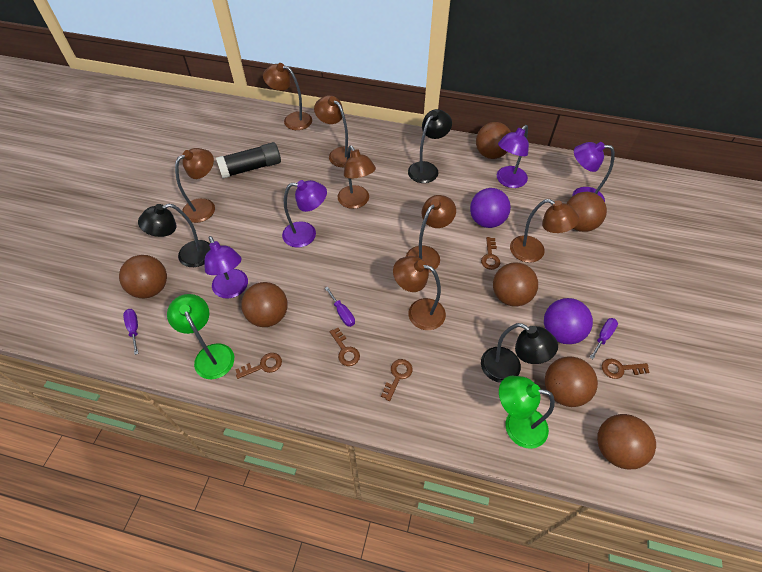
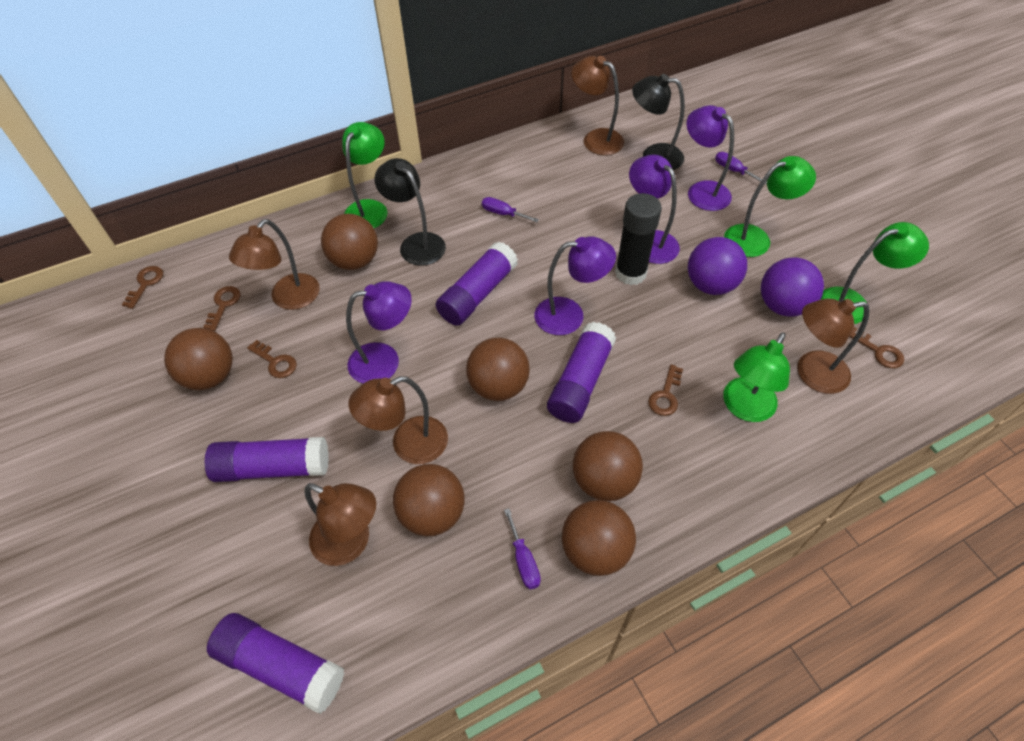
black lamp: [138,204,210,267] [408,109,452,183] [481,323,558,383] = 3 -> [374,158,446,266] [632,74,685,170] = 2
brown ball: [119,255,167,298] [241,282,288,327] [476,122,511,159] [493,262,538,307] [545,357,598,407] [566,192,607,232] [597,414,656,469] = 7 -> [164,328,233,390] [321,214,378,270] [393,464,464,536] [466,338,530,401] [562,500,636,576] [573,431,643,501] = 6
brown lamp: [175,148,215,223] [263,63,312,130] [314,95,352,167] [338,146,376,209] [393,256,446,330] [406,195,456,273] [510,199,579,263] = 7 -> [229,219,319,310] [304,483,376,566] [348,376,448,464] [572,56,624,155] [797,298,870,394] = 5
green lamp: [167,294,234,379] [499,376,555,449] = 2 -> [342,122,387,228] [723,332,790,422] [724,156,816,257] [820,222,929,324] = 4
purple glue stick: none = 0 -> [205,437,329,482] [207,613,344,714] [436,241,518,326] [547,322,616,423] = 4

